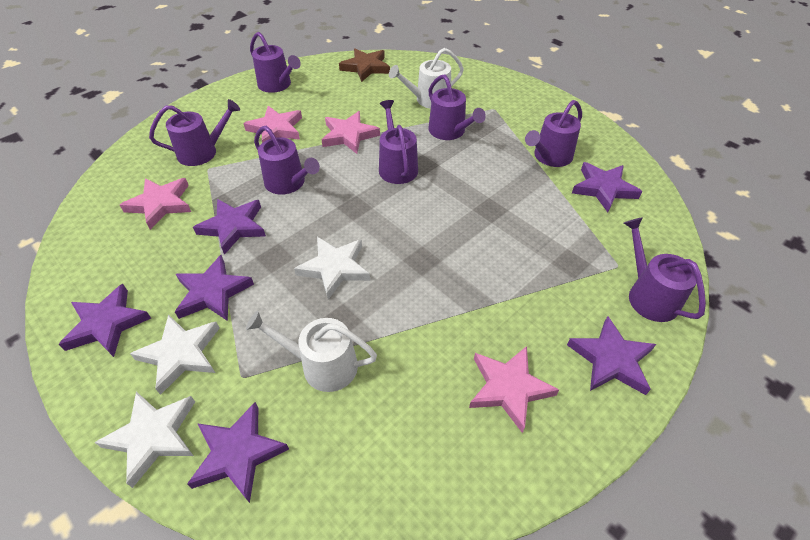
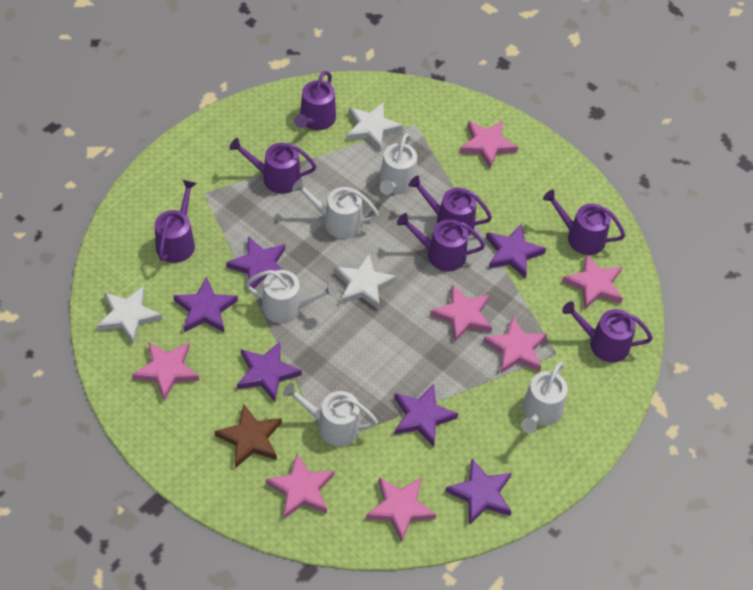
pink star: [120,178,191,230] [243,106,302,143] [322,111,380,154] [469,346,559,433] = 4 -> [132,342,199,401] [266,453,334,519] [366,477,436,542] [430,284,492,342] [459,121,518,169] [483,316,547,374] [562,254,623,310] = 7
white watering can: [246,311,377,392] [389,48,464,109] = 2 -> [245,270,338,323] [283,383,378,446] [292,179,379,239] [380,133,417,195] [521,361,568,433] = 5

